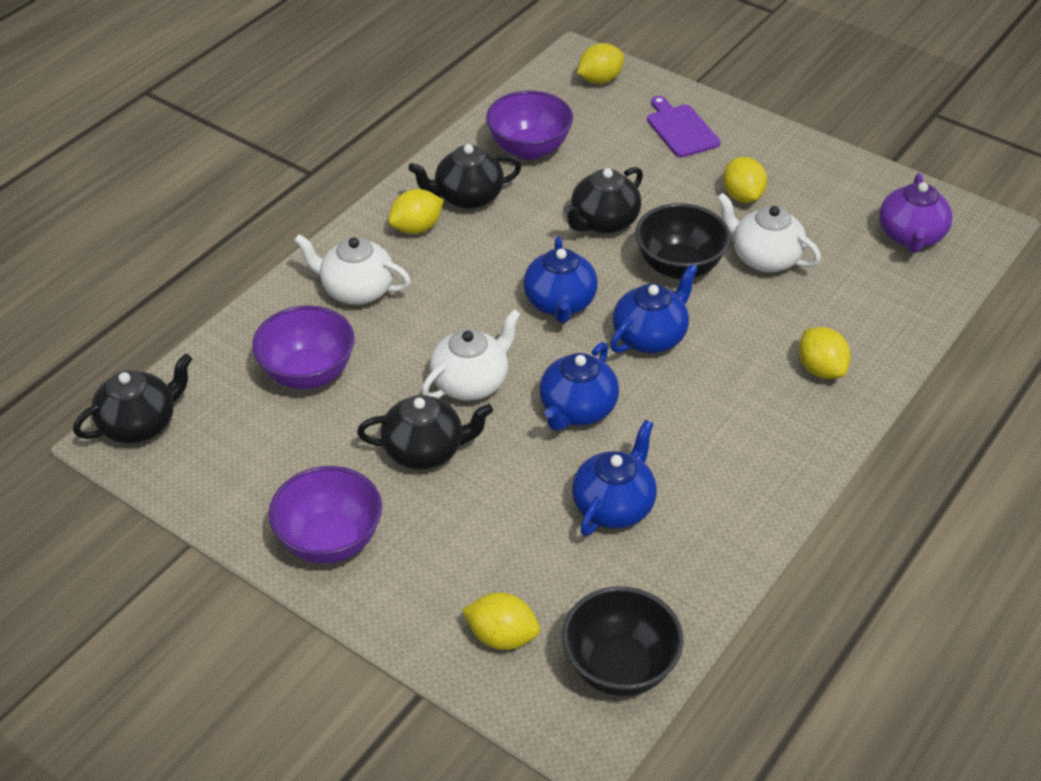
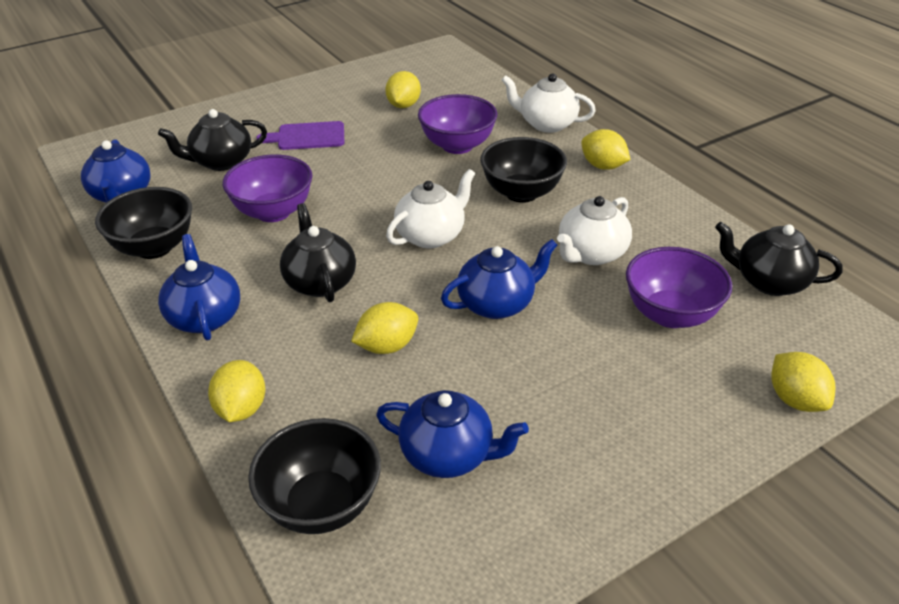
black bowl: [562,587,684,696] [635,203,730,279] = 2 -> [95,187,192,259] [248,418,381,534] [480,137,567,203] = 3
black teapot: [73,353,192,444] [357,395,493,470] [408,144,522,209] [563,167,643,234] = 4 -> [158,109,267,171] [280,203,356,302] [715,222,842,296] = 3
purple teapot: [879,173,953,253] = 1 -> none = 0

